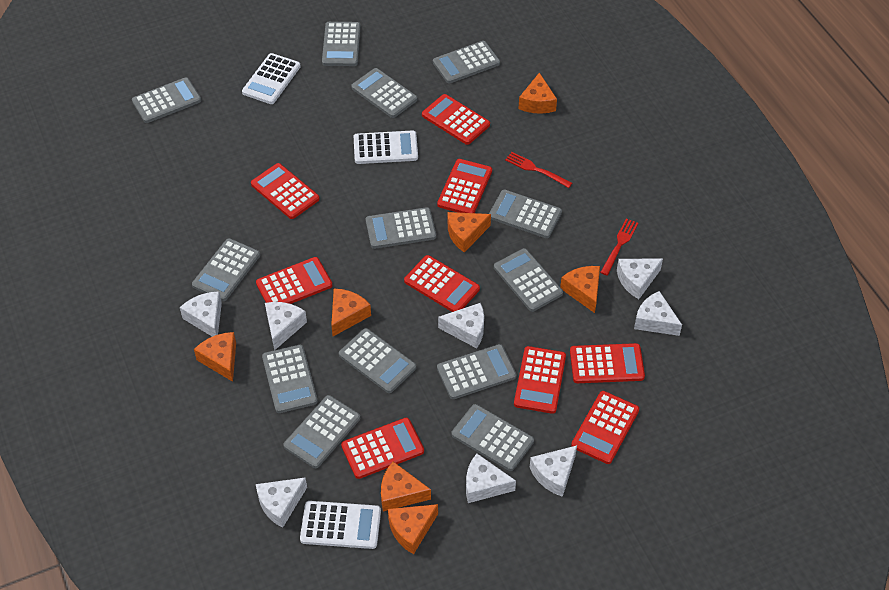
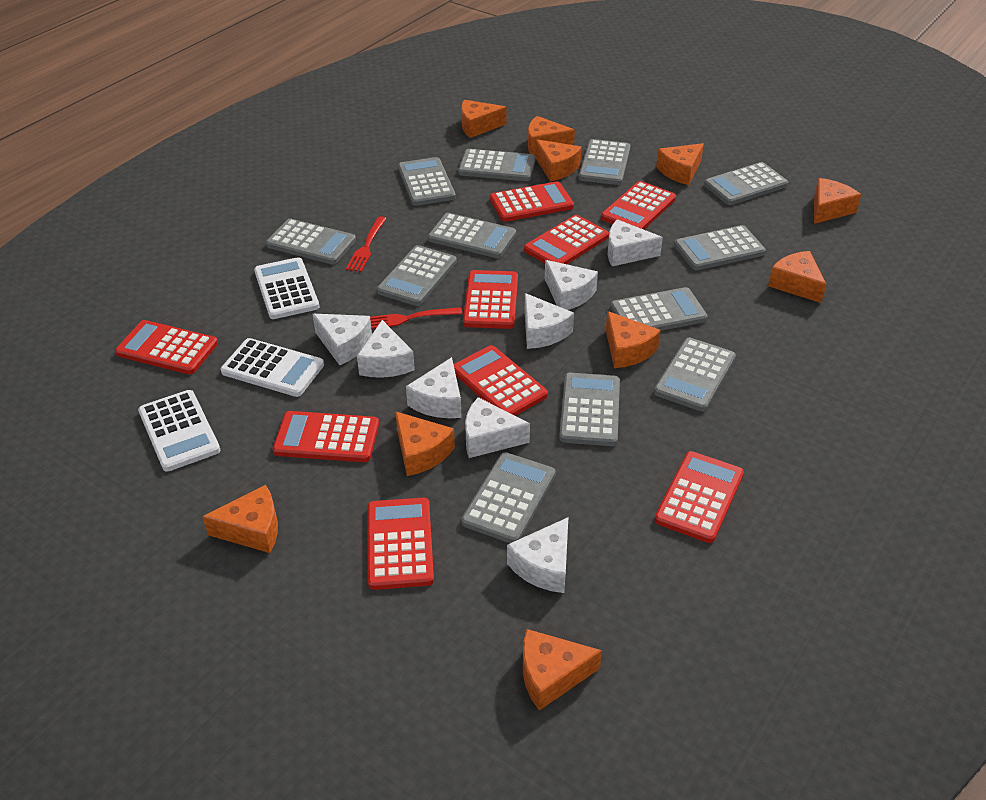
grey calculator: [132,77,201,123] [192,238,260,301] [262,345,318,413] [283,395,360,468] [322,22,360,66] [339,328,416,393] [351,68,417,118] [366,207,436,249] [433,41,500,84] [437,344,517,399] [452,404,534,471] [489,190,562,238] [494,248,563,312] = 13 -> [266,218,356,265] [377,245,457,306] [398,157,456,206] [428,213,516,258] [458,149,536,181] [461,452,556,543] [559,373,620,446] [579,139,631,185] [610,287,708,331] [654,338,736,412] [674,225,766,270] [704,162,788,205] = 12
orange cheese: [194,332,236,382] [331,289,371,336] [381,462,431,512] [388,504,438,554] [448,212,491,252] [518,73,557,114] [560,266,600,313] = 7 -> [202,485,278,553] [395,411,455,476] [461,100,506,138] [523,629,602,711] [528,116,575,155] [535,139,581,182] [606,311,661,368] [656,143,704,185] [768,251,826,303] [814,178,862,224] = 10

